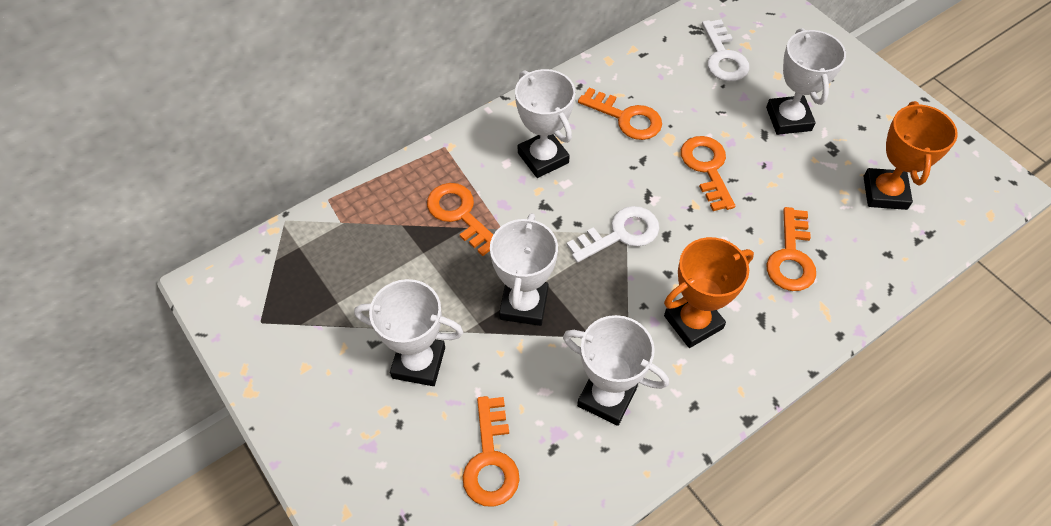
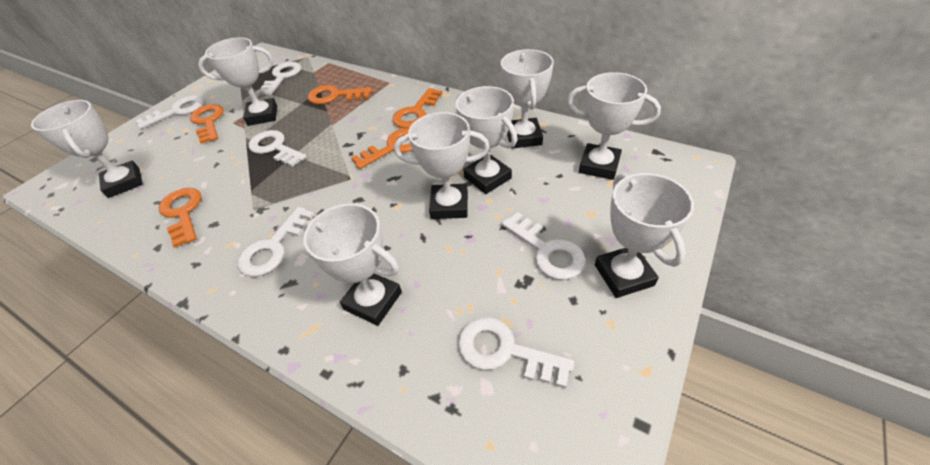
orange trophy: [664,237,754,348] [863,101,958,210] = 2 -> none = 0
white key: [567,206,659,263] [702,20,749,82] = 2 -> [136,95,204,129] [238,207,315,277] [249,130,307,167] [257,62,301,96] [458,317,574,388] [502,212,586,280] = 6
white trophy: [354,279,463,386] [490,213,558,326] [515,69,575,178] [563,315,669,426] [766,28,846,135] = 5 -> [31,100,143,198] [198,37,277,126] [303,204,402,326] [394,112,490,219] [456,86,518,194] [501,49,554,149] [567,72,661,180] [595,173,694,298] = 8

